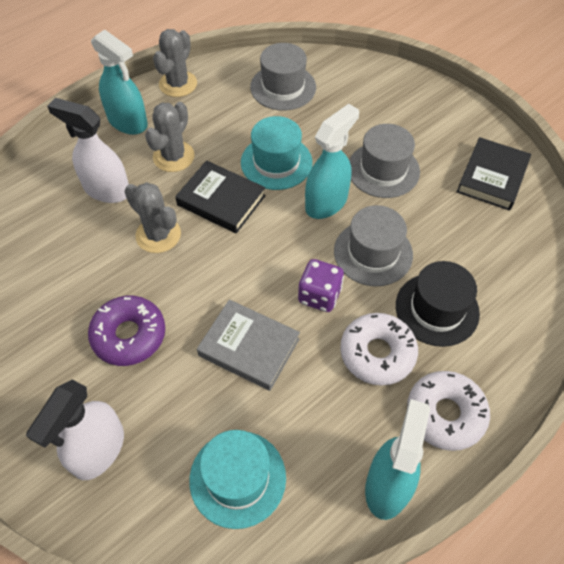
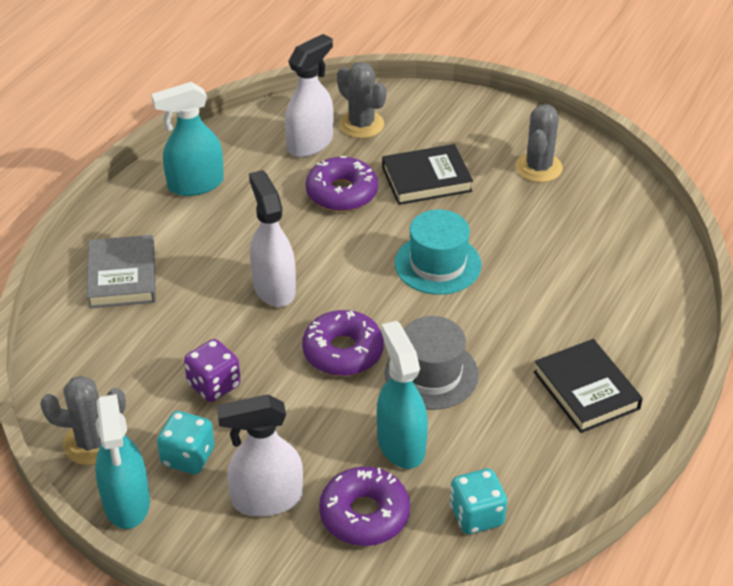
black hat: [396,261,480,347] = 1 -> none = 0
grey hat: [250,43,316,111] [334,205,413,286] [349,124,420,198] = 3 -> [385,316,479,410] = 1
purple donut: [88,296,165,366] = 1 -> [302,310,384,376] [306,156,378,212] [319,466,410,546] = 3
turquoise dice: none = 0 -> [157,411,215,474] [450,468,507,534] = 2
turquoise hat: [189,430,286,529] [241,116,312,190] = 2 -> [395,210,482,295] = 1
white donut: [340,313,418,385] [407,371,490,451] = 2 -> none = 0
white spray bottle: [26,380,124,480] [47,98,129,203] = 2 -> [217,394,303,517] [249,170,296,307] [285,34,334,157] = 3

